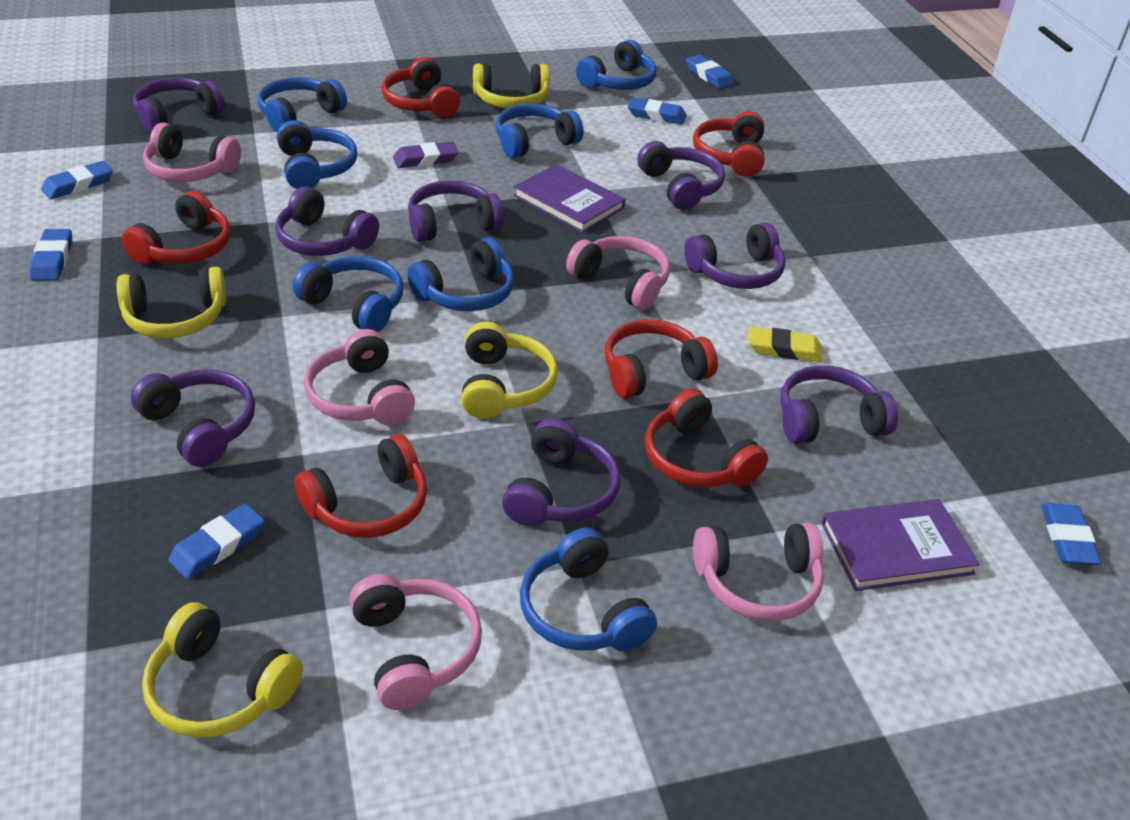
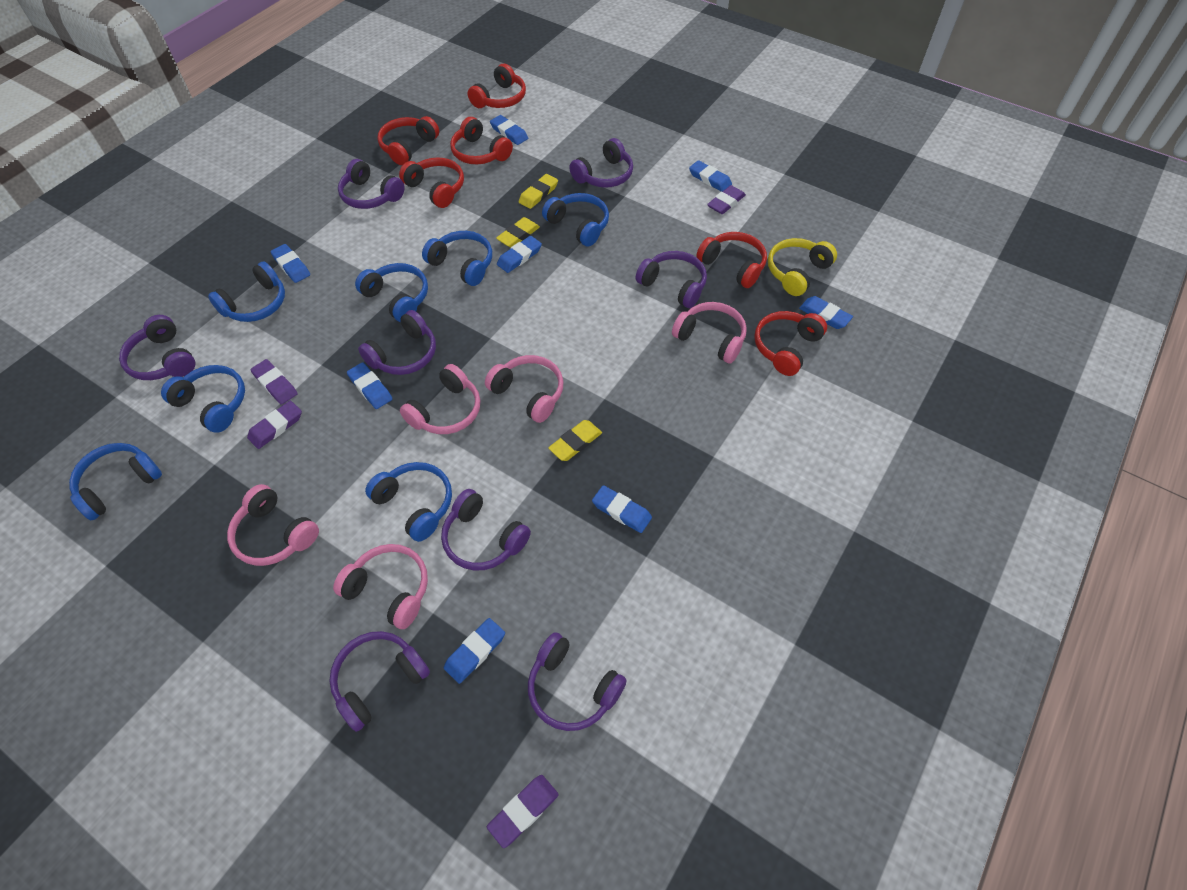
blue eraser: [29,229,72,281] [41,161,113,199] [168,503,265,579] [628,97,687,125] [686,55,734,89] [1041,503,1101,565] = 6 -> [270,244,310,283] [347,362,392,409] [444,618,505,684] [490,115,528,145] [497,236,542,273] [592,485,652,533] [689,160,732,192] [799,296,853,329] = 8
purple book: [513,164,625,233] [821,499,980,591] = 2 -> none = 0
purple eraser: [393,141,459,168] = 1 -> [247,401,302,449] [250,359,298,405] [487,775,559,848] [707,185,746,214] = 4
yellow eraser: [748,327,822,362] = 1 -> [496,217,540,248] [519,174,558,209] [548,420,602,461] = 3
yellow headphones: [117,267,226,338] [142,602,303,738] [461,322,558,419] [473,64,550,109] = 4 -> [768,238,837,296] = 1

